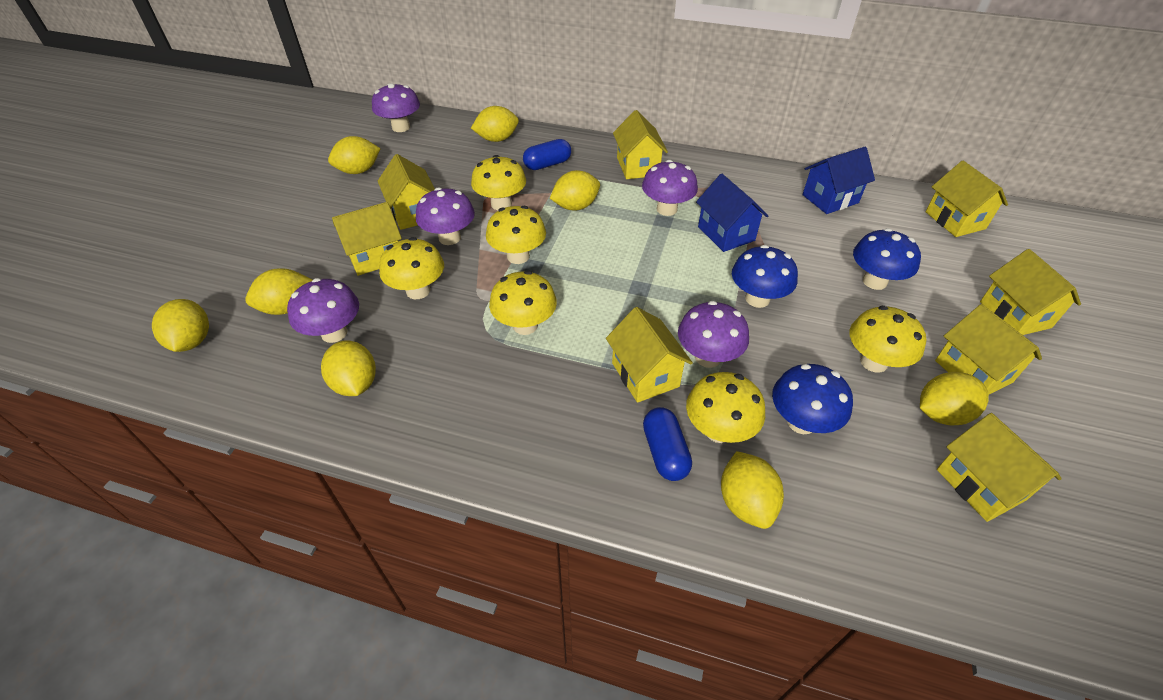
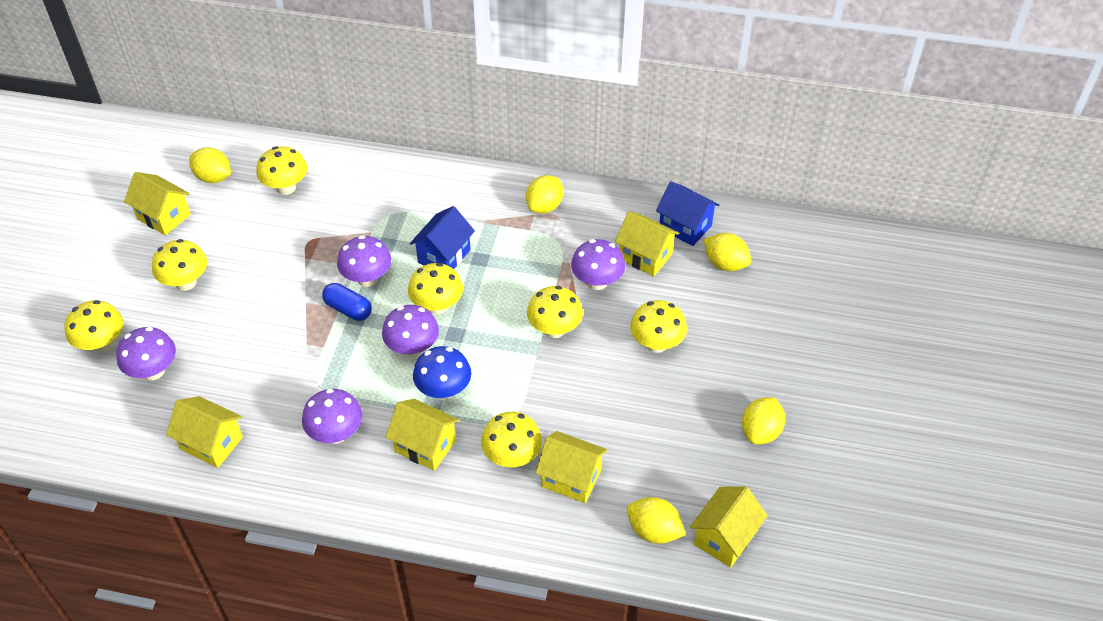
blue capsule: [523,139,571,170] [643,407,692,481] = 2 -> [322,283,372,321] = 1
blue mushroom: [732,245,798,308] [772,364,853,434] [853,228,921,290] = 3 -> [413,346,471,400] = 1
yellow house: [332,202,402,276] [378,154,435,230] [606,307,693,403] [613,110,668,179] [926,161,1008,237] [935,304,1042,394] [937,413,1062,522] [980,249,1081,335] = 8 -> [124,172,191,235] [166,396,243,468] [386,399,460,471] [536,431,607,503] [615,211,680,276] [690,486,768,567] = 6
yellow lemon: [152,299,209,352] [245,268,312,315] [321,340,376,396] [328,136,381,174] [471,106,519,142] [550,170,600,211] [721,451,784,529] [920,372,989,425] = 8 -> [189,147,231,183] [526,175,563,214] [627,497,686,544] [704,233,751,271] [742,397,785,444] = 5
yellow mushroom: [379,237,444,299] [471,155,526,210] [486,206,546,264] [489,271,557,335] [686,372,765,443] [850,306,926,373] = 6 -> [64,300,123,353] [152,239,207,291] [256,146,307,195] [408,263,463,315] [481,412,542,467] [527,286,583,338] [630,300,687,353] = 7

